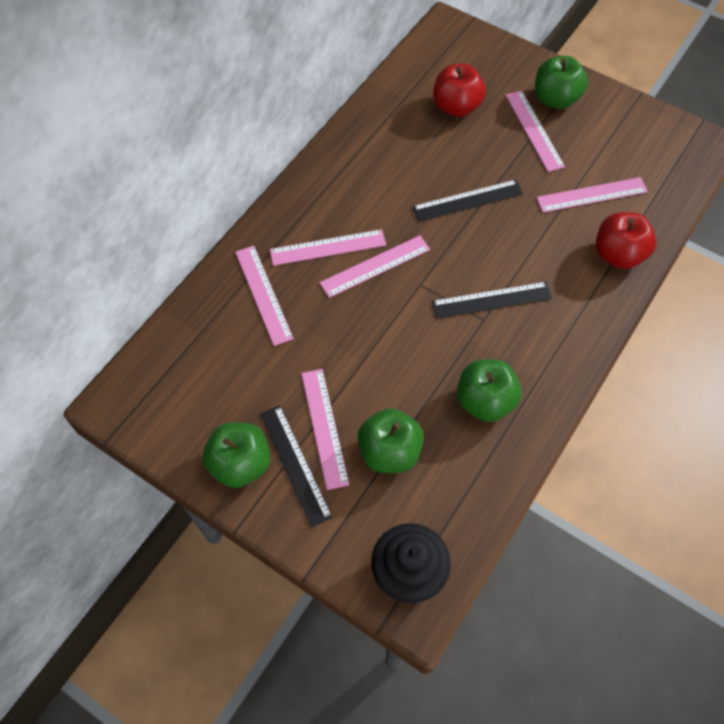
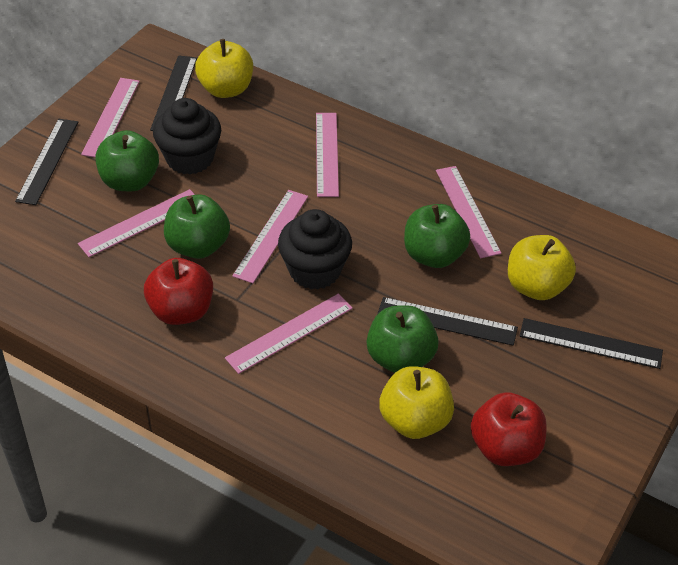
black cupcake: [371,523,451,603] = 1 -> [153,98,221,174] [278,209,352,290] = 2
black ruler: [260,405,333,527] [412,179,523,221] [432,282,552,319] = 3 -> [15,119,78,205] [150,55,197,131] [377,297,518,346] [520,318,663,369] = 4
yellow apple: none = 0 -> [195,39,253,98] [379,366,454,439] [508,235,576,300] = 3

